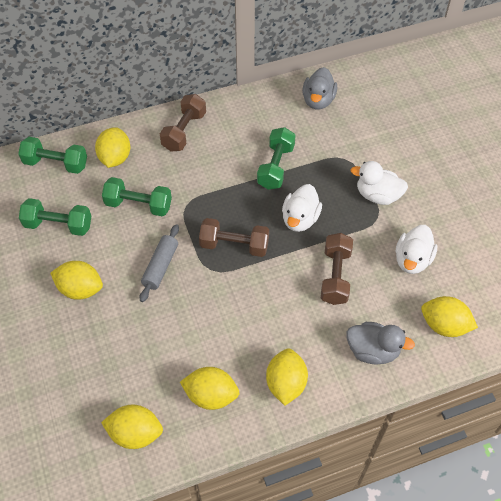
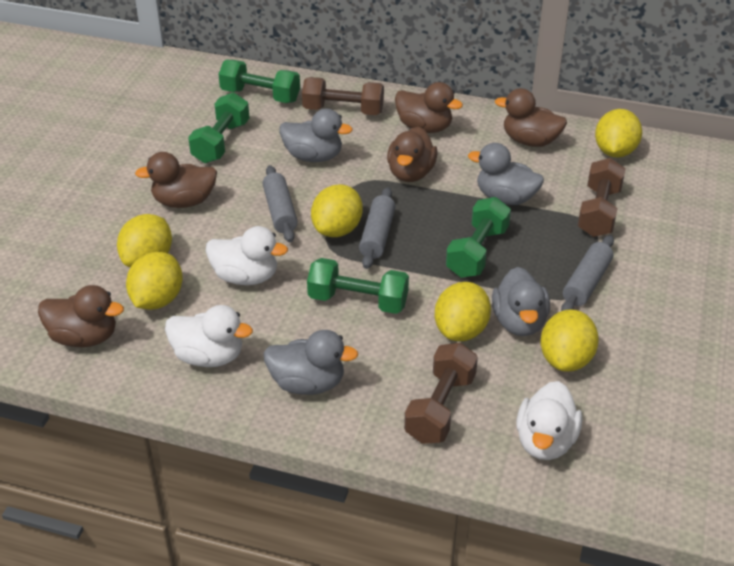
brown duck: none = 0 -> [38,285,124,347] [135,152,217,208] [387,127,438,182] [395,82,463,133] [495,88,567,147] = 5
grey duck: [302,67,337,110] [346,322,415,364] = 2 -> [264,330,358,395] [279,109,353,162] [468,143,544,205] [492,267,550,336] = 4
grey rolling pin: [140,224,179,302] = 1 -> [262,165,298,242] [359,187,396,269] [561,235,614,311] = 3

